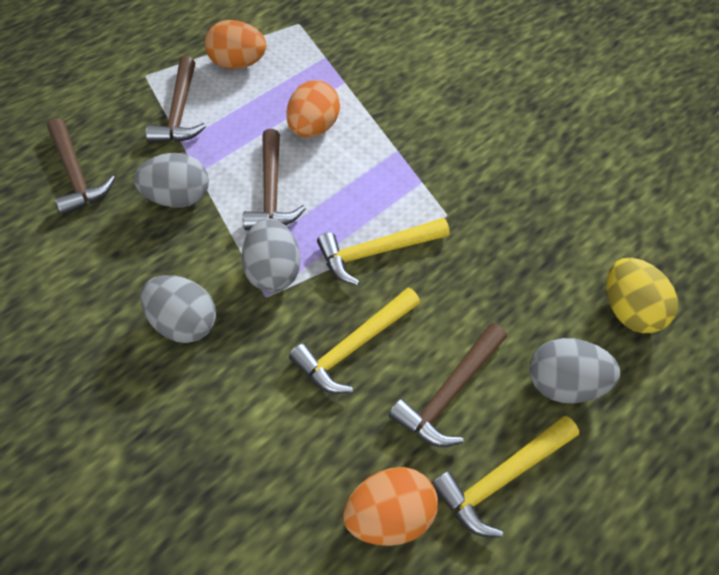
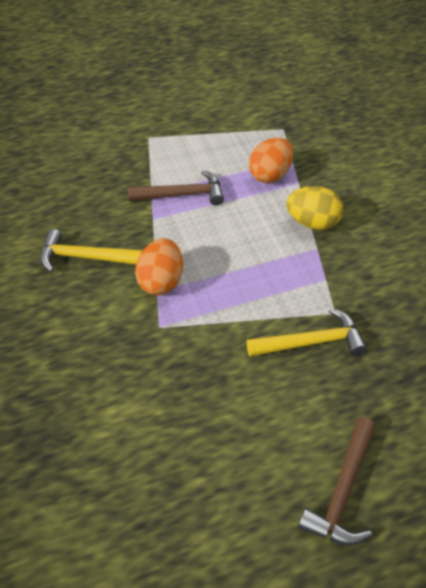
brown hammer: [47,118,115,215] [146,56,206,143] [243,129,306,230] [389,323,507,447] = 4 -> [128,170,224,205] [298,417,376,546] = 2
grey egg: [134,153,209,207] [140,275,216,343] [241,218,301,292] [530,338,620,404] = 4 -> none = 0
orange egg: [205,20,267,69] [286,80,340,138] [343,467,438,546] = 3 -> [135,238,183,295] [249,137,293,183] = 2
yellow hammer: [289,288,420,394] [317,218,449,285] [432,416,579,538] = 3 -> [40,229,143,272] [247,308,367,357] = 2

